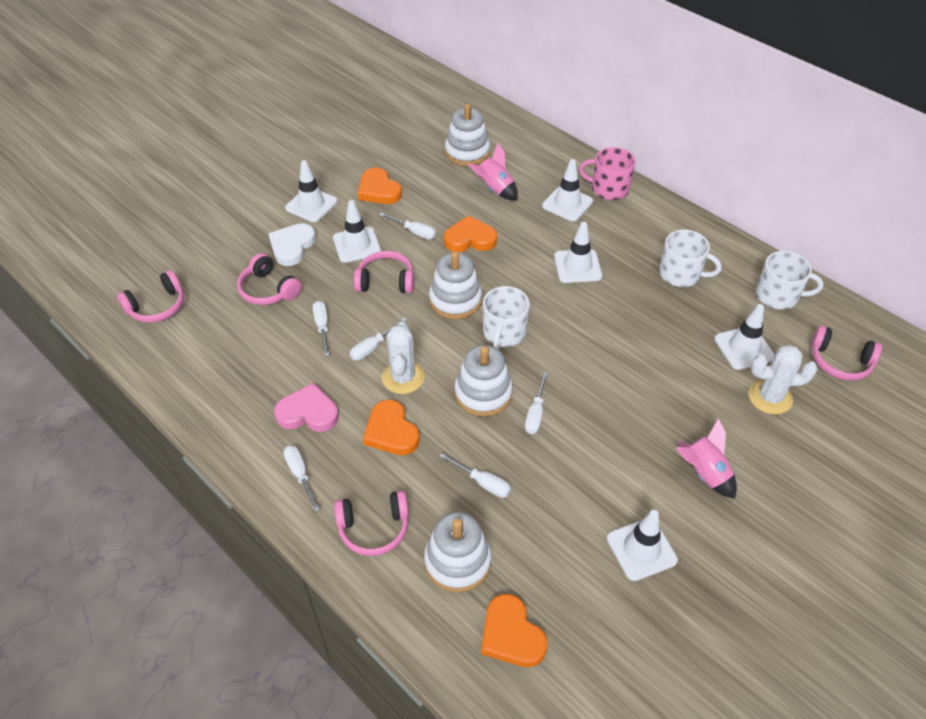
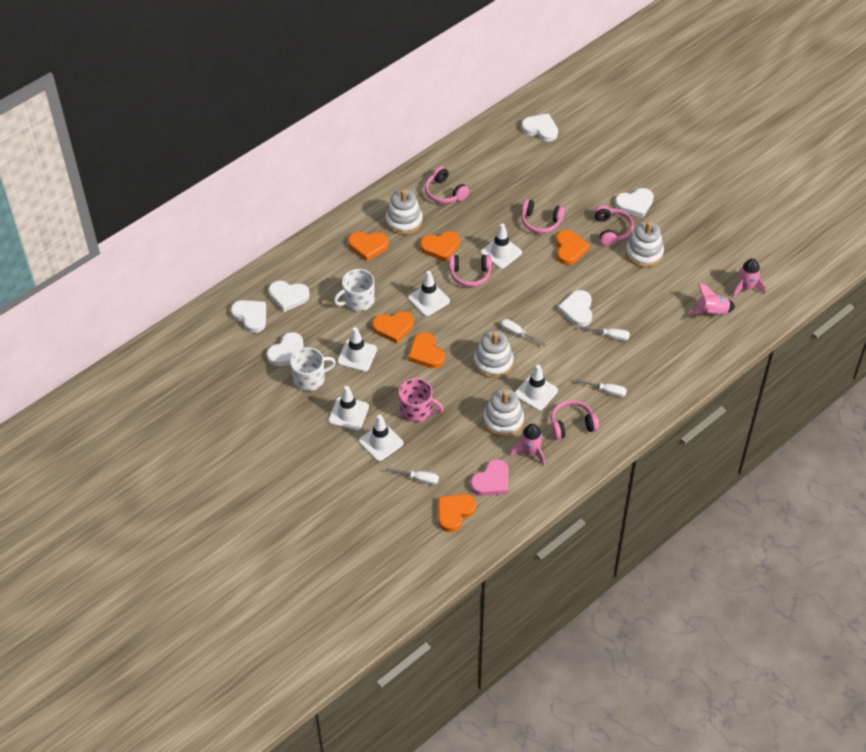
orange heart: [358,168,402,204] [363,399,420,455] [444,215,497,252] [481,594,547,667] = 4 -> [348,231,389,261] [372,311,414,344] [408,332,445,368] [420,231,460,262] [438,494,476,532] [556,230,590,265] = 6
pink rocket: [468,143,518,200] [676,419,737,499] = 2 -> [510,424,545,465] [687,283,735,315] [732,258,766,297] = 3
white cactus: [382,322,425,394] [748,345,818,415] = 2 -> none = 0
white heart: [268,223,316,266] = 1 -> [231,300,266,333] [266,332,303,366] [269,281,310,312] [521,113,558,142] [558,290,592,327] [615,188,654,218] = 6
white mug: [483,286,530,350] [659,230,722,287] [756,251,823,310] = 3 -> [290,347,336,391] [334,269,375,311] = 2
white screwdriver: [283,445,320,512] [313,301,329,356] [350,317,407,361] [380,213,436,239] [439,453,511,498] [525,372,548,434] = 6 -> [386,468,439,485] [501,319,545,346] [576,379,627,397] [579,326,630,341] = 4

